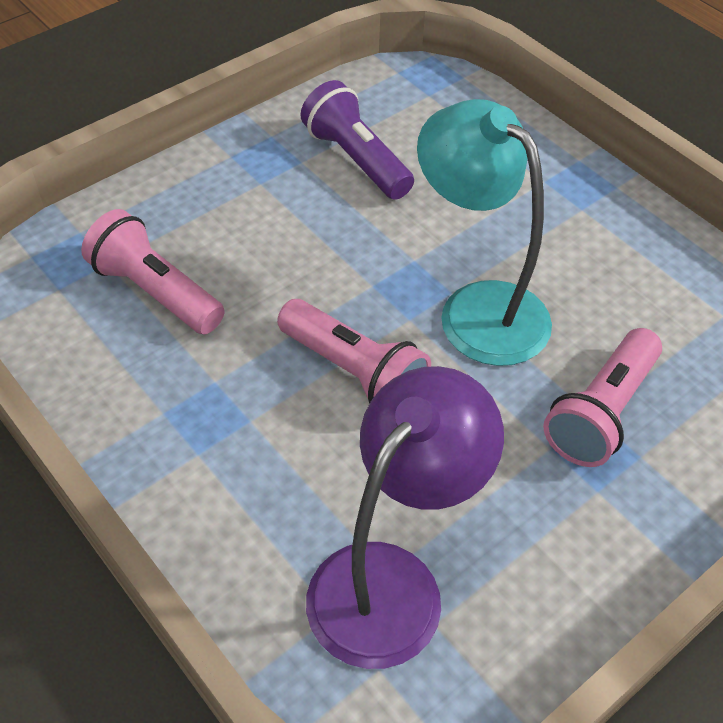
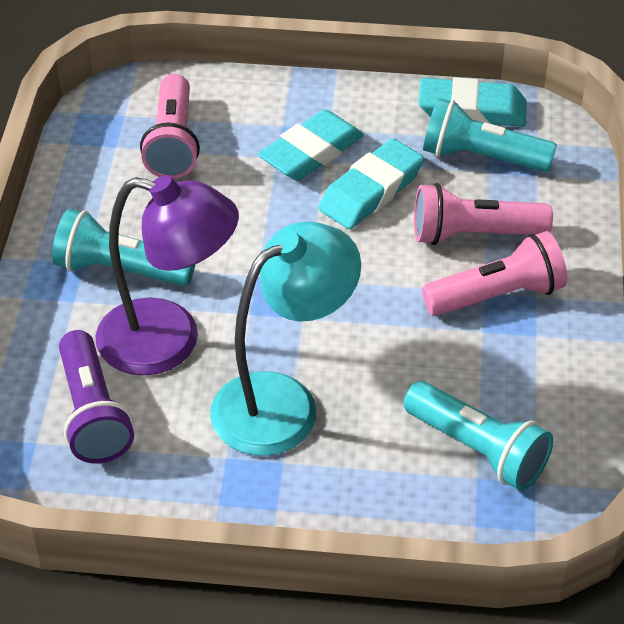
turquoise eraser: none = 0 -> [258,109,364,181] [318,139,424,229] [418,77,527,127] = 3
turquoise flashlight: none = 0 -> [52,209,195,286] [403,381,553,491] [423,98,557,172] = 3

